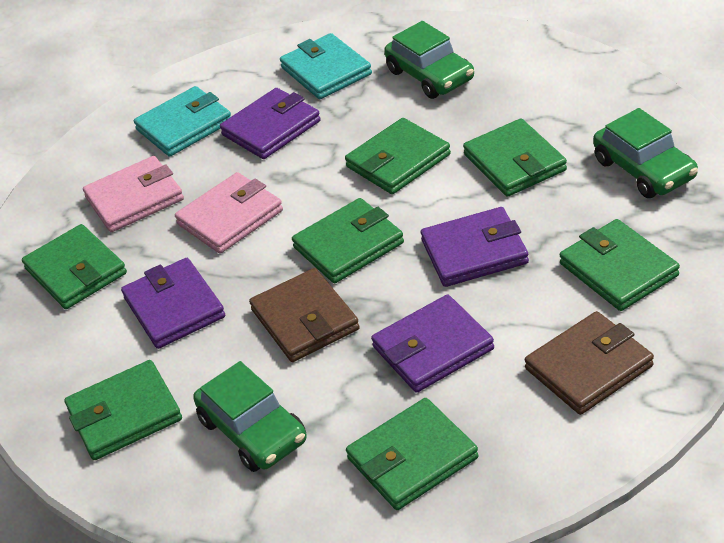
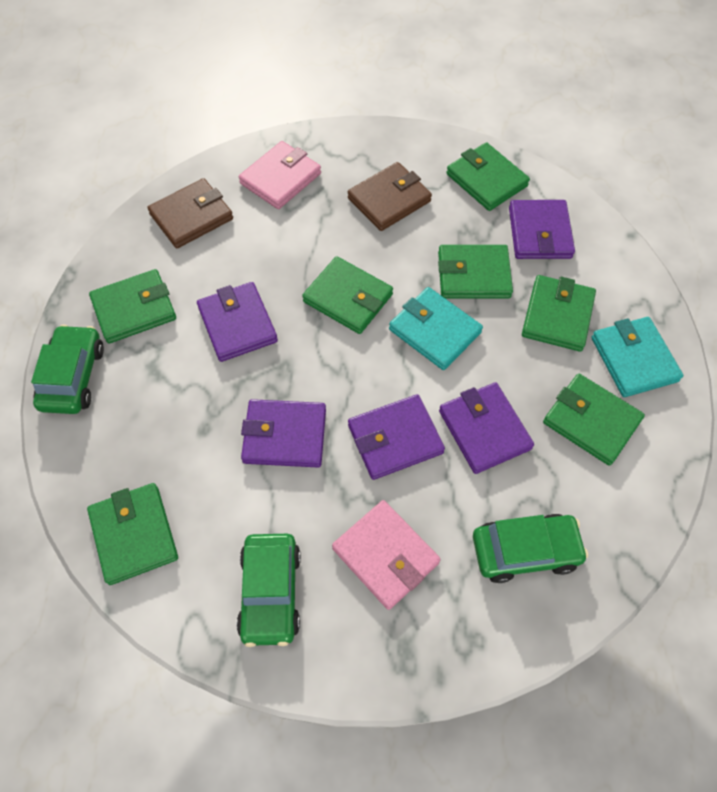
purple wallet: [121,258,225,349] [220,88,321,159] [371,295,494,393] [421,207,529,287] = 4 -> [197,282,278,362] [241,399,326,468] [348,394,445,480] [439,382,534,474] [509,200,575,259] = 5

